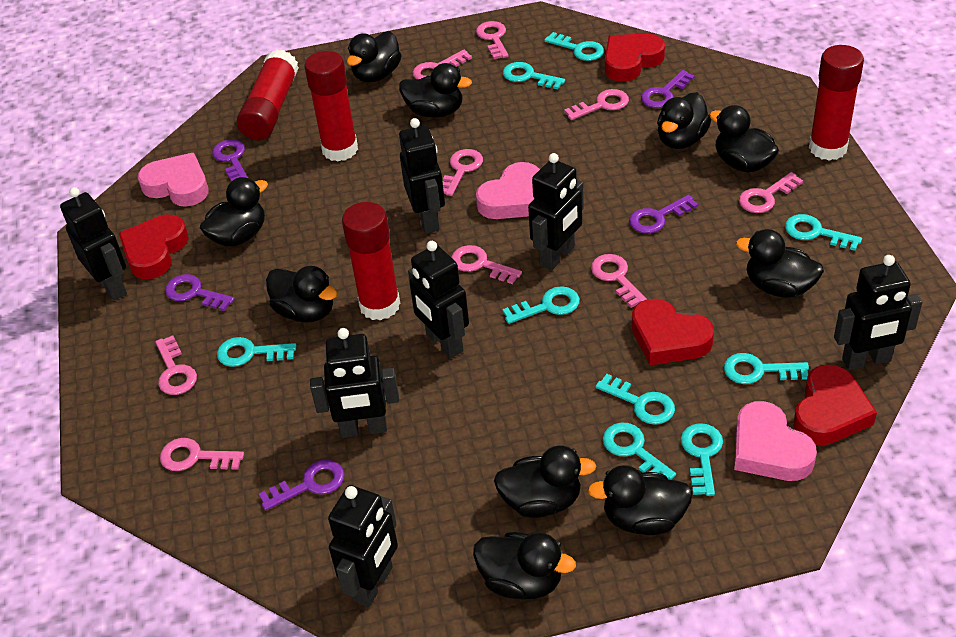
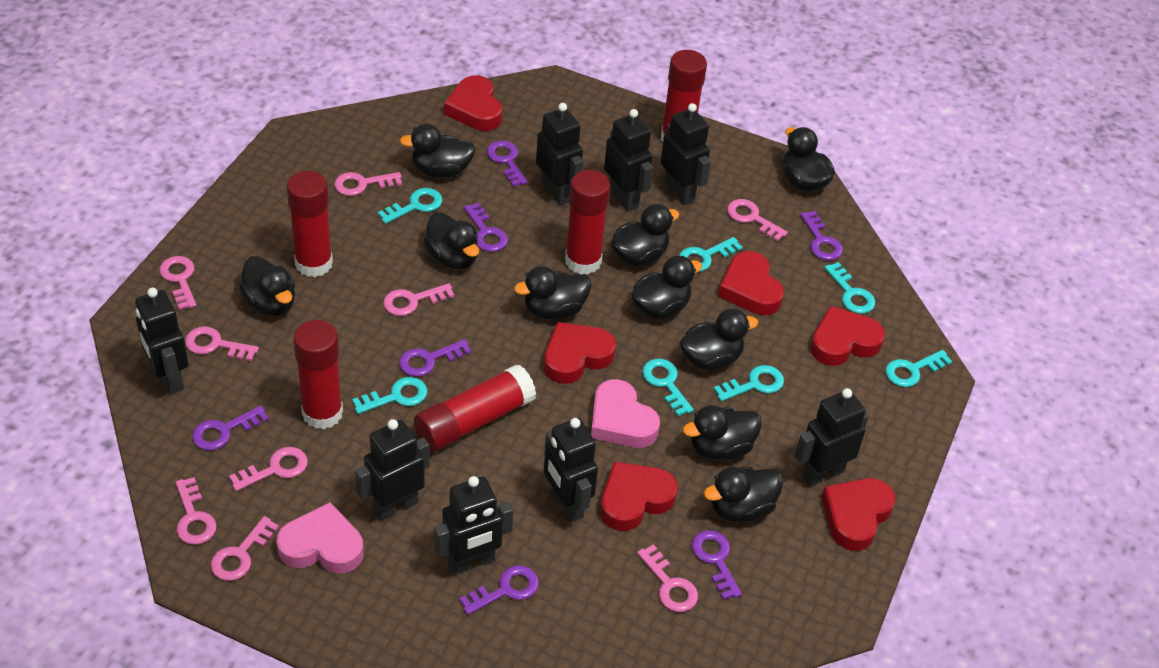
black robot: [60,187,127,301] [310,328,399,438] [328,485,398,607] [399,118,445,234] [408,241,469,359] [528,153,584,270] [834,255,922,370] = 7 -> [135,288,189,394] [355,419,430,521] [434,476,513,575] [536,103,583,205] [544,418,598,522] [604,109,653,211] [660,103,711,205] [795,388,869,486] = 8
pink heart: [138,153,209,207] [476,162,540,219] [734,401,817,481] = 3 -> [276,502,364,574] [591,379,660,448] = 2
purple key: [165,274,235,311] [212,139,248,182] [259,460,344,511] [629,195,698,234] [641,70,695,108] = 5 -> [192,406,269,450] [399,339,472,377] [459,565,539,615] [464,202,508,252] [487,140,528,187] [692,530,742,600] [800,211,843,261] = 7
red glue stick: [237,49,299,140] [304,51,358,162] [342,202,401,321] [809,45,864,161] = 4 -> [286,171,333,277] [293,320,343,429] [414,364,536,452] [565,170,610,275] [661,50,707,142] = 5
red heart: [119,215,189,280] [605,34,665,82] [632,299,714,365] [794,365,877,446] = 4 -> [444,75,502,131] [544,322,616,384] [600,462,678,531] [718,251,784,315] [811,306,885,366] [821,478,896,551] = 6
turquoise key: [217,337,296,367] [502,286,580,324] [503,62,565,89] [544,32,604,61] [596,374,675,425] [603,423,676,480] [681,423,723,496] [724,353,809,384] [785,214,862,251] = 9 -> [352,377,427,414] [378,188,443,224] [642,359,694,416] [679,237,743,272] [714,365,784,402] [824,262,875,314] [885,350,952,387] = 7

